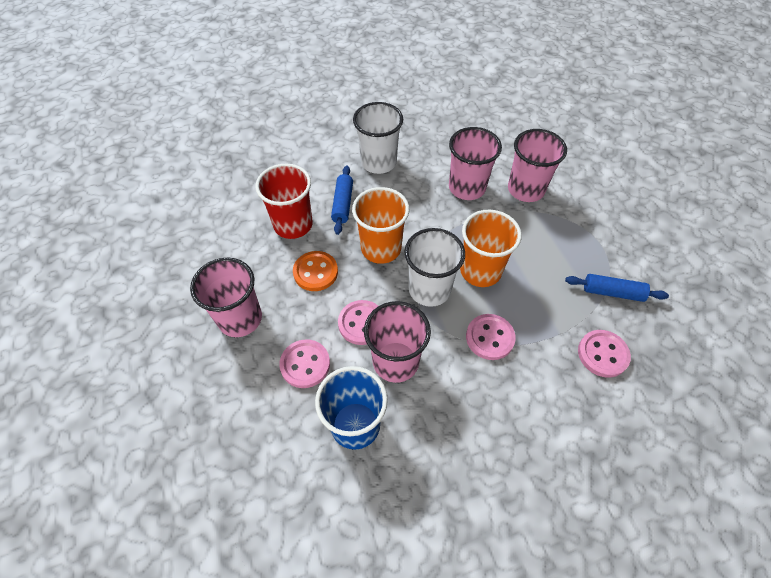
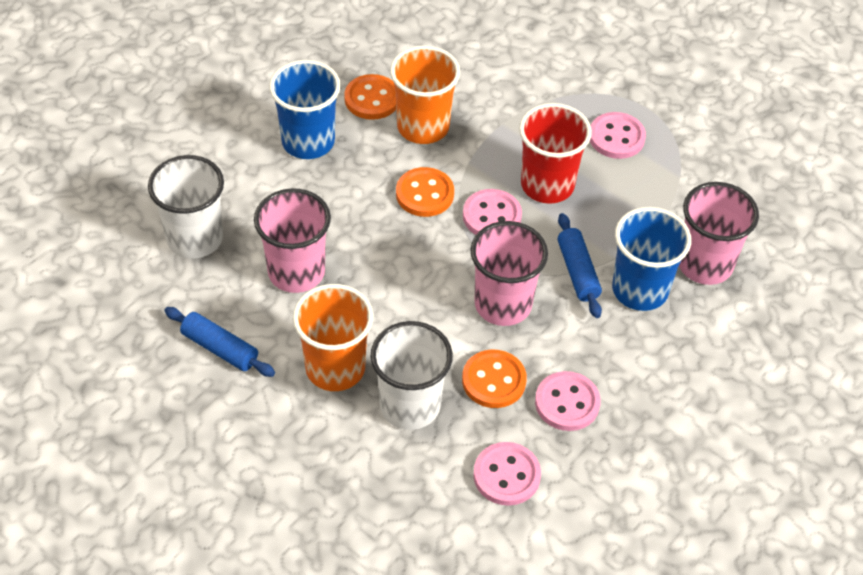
blue cup: [315,366,388,450] = 1 -> [269,60,341,159] [612,207,691,311] = 2
orange button: [293,251,338,291] = 1 -> [344,74,396,120] [396,167,454,217] [462,350,527,408] = 3
pink cup: [190,258,262,337] [364,301,431,383] [449,127,502,200] [508,129,567,202] = 4 -> [254,188,331,293] [470,221,548,326] [679,182,759,285] = 3

